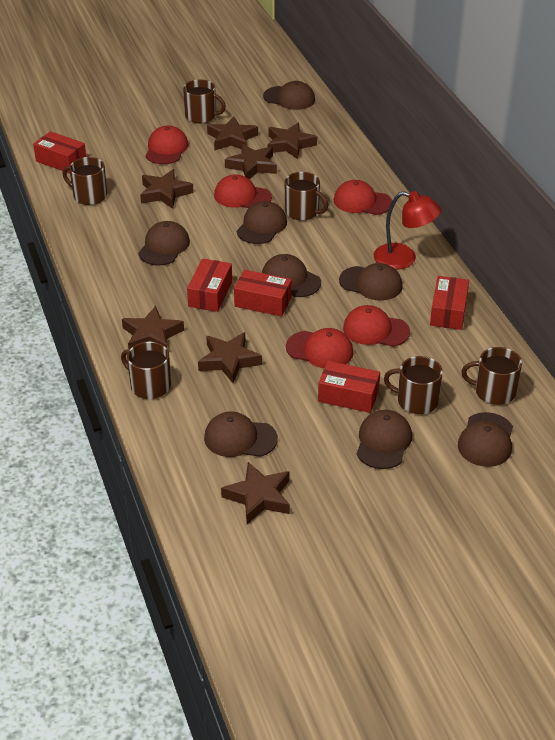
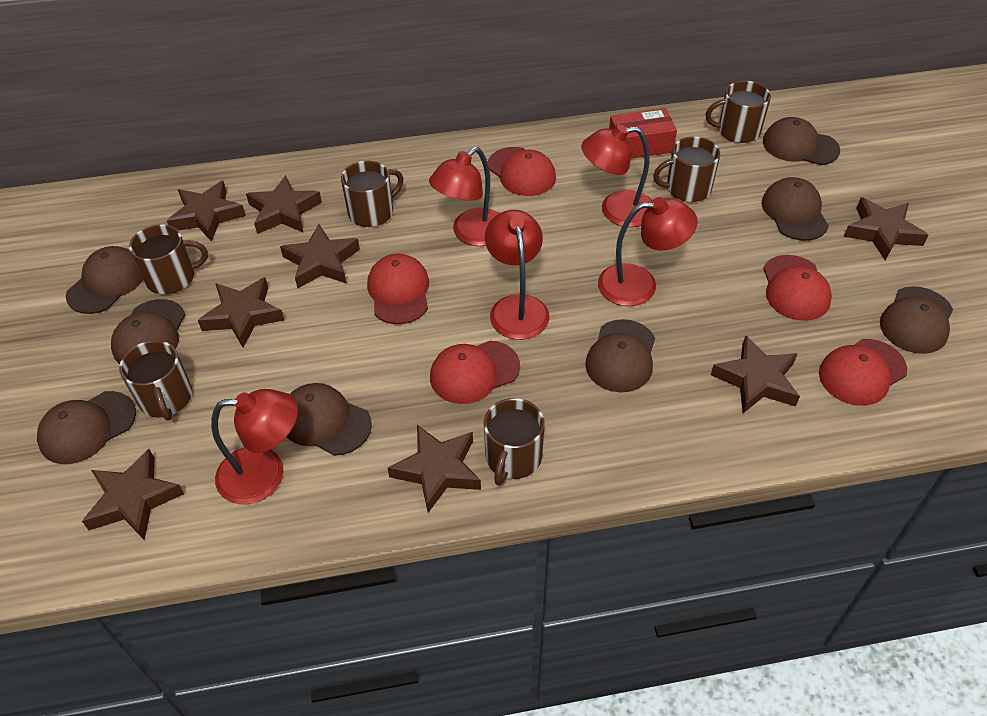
brown star: [122,306,184,349] [140,169,194,209] [198,332,262,383] [207,116,258,150] [221,462,290,524] [225,144,277,179] [267,123,317,159] = 7 -> [82,449,184,540] [167,181,246,242] [198,277,284,348] [246,175,322,234] [280,224,360,288] [388,425,481,513] [711,335,800,413] [844,197,928,260] = 8
red box: [33,131,86,173] [187,258,232,312] [234,270,292,317] [318,361,380,413] [430,276,469,330] = 5 -> [609,108,677,158] = 1
red lamp: [374,191,441,269] = 1 -> [211,389,298,505] [429,147,499,246] [485,210,550,340] [581,124,652,227] [598,197,698,306] = 5

